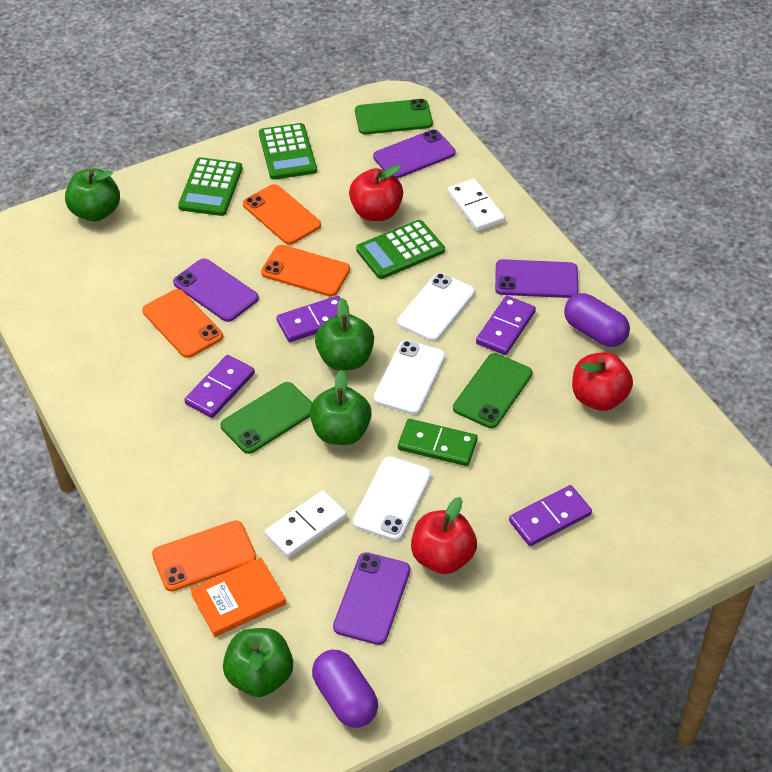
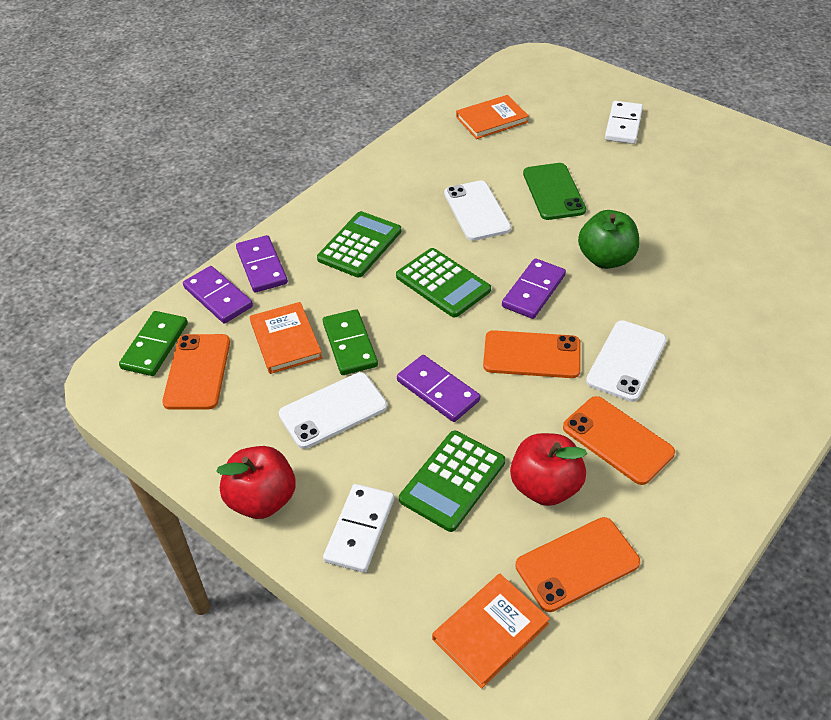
green apple: [65,169,120,221] [223,628,293,697] [310,370,372,445] [315,298,374,370] = 4 -> [578,210,639,269] = 1
green domino: [398,419,478,466] = 1 -> [119,311,188,376] [323,309,378,375] = 2
green phone: [220,382,312,454] [355,99,433,135] [453,353,532,428] = 3 -> [523,163,586,220] = 1
orange book: [190,557,286,637] = 1 -> [250,302,322,374] [432,574,550,689] [456,95,529,139] = 3
purple capsule: [312,649,378,728] [564,293,630,347] = 2 -> none = 0
purple phone: [173,258,259,322] [333,552,410,645] [373,129,456,179] [495,259,578,298] = 4 -> none = 0
red apple: [349,165,403,221] [411,497,477,574] [572,352,633,411] = 3 -> [216,446,296,519] [510,433,587,506] = 2

